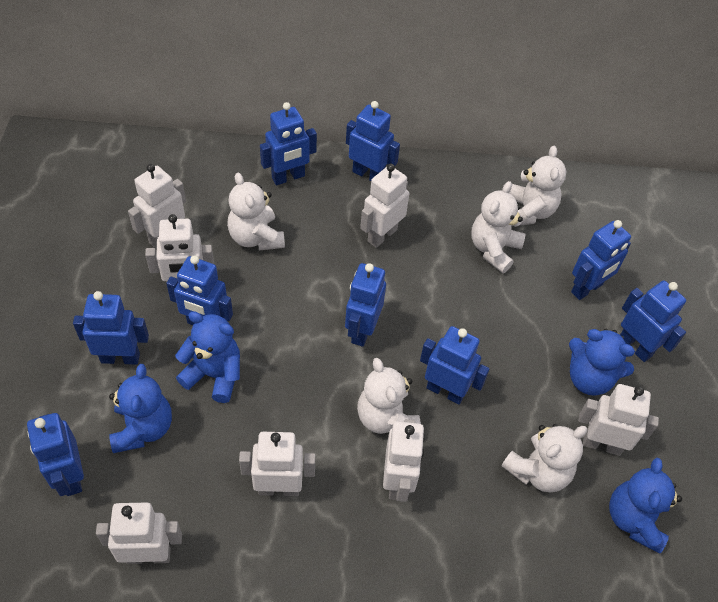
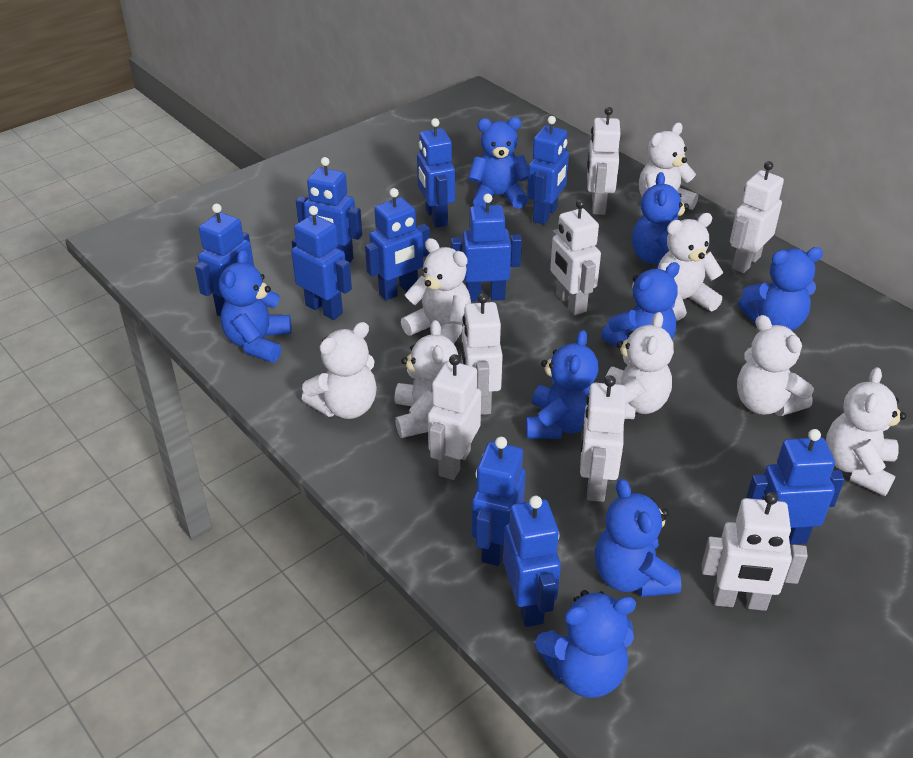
blue robot: [27,413,84,496] [73,291,149,365] [166,255,233,325] [260,102,317,185] [345,263,386,347] [346,101,400,181] [420,326,489,405] [571,220,631,300] [620,280,686,362] = 9 -> [195,204,254,317] [291,206,352,320] [296,157,362,263] [365,188,430,301] [417,118,455,227] [451,194,522,302] [472,437,526,566] [503,496,561,627] [527,116,569,225] [746,429,845,544] = 10
blue teddy bear: [109,364,172,453] [175,311,240,403] [569,329,635,396] [609,457,682,554] = 4 -> [219,249,292,363] [468,117,529,209] [526,330,598,439] [535,590,636,698] [595,479,681,597] [601,262,680,348] [632,172,689,269] [738,247,823,331] = 8
white teddy bear: [227,173,285,250] [357,358,421,434] [471,181,526,273] [501,424,587,492] [509,146,566,226] = 5 -> [302,322,377,419] [394,320,458,438] [401,238,471,344] [605,312,674,419] [639,123,698,210] [657,213,724,321] [737,315,814,416] [826,367,906,496] = 8

